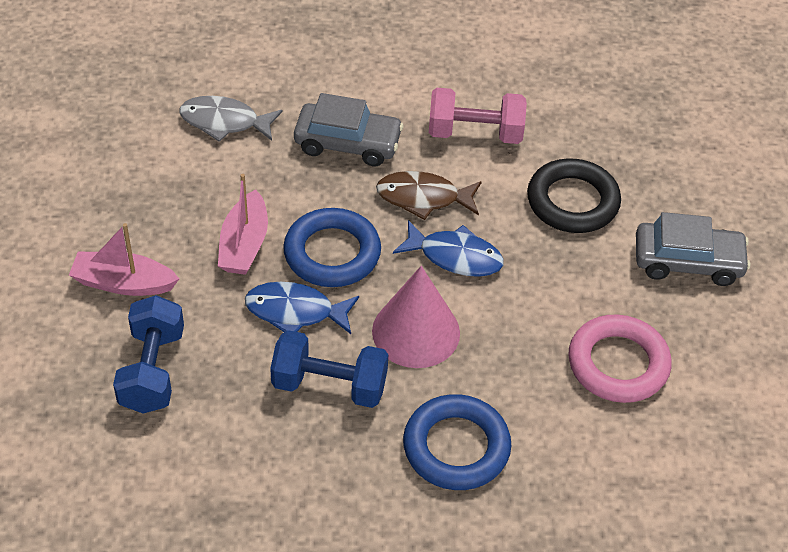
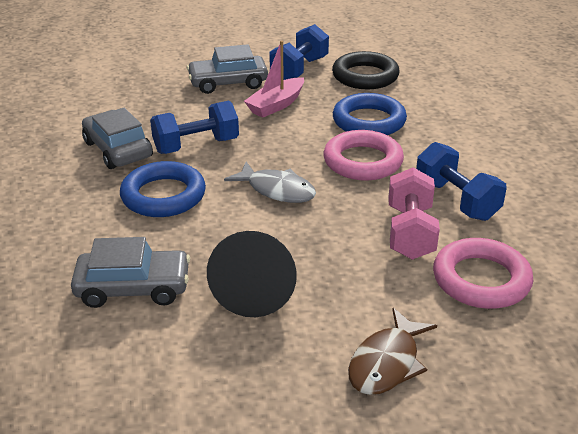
black cone: none = 0 -> [207,231,297,317] = 1
blue dumbbell: [113,295,184,414] [270,330,388,408] = 2 -> [150,101,239,154] [269,24,329,80] [416,142,507,221] = 3
blue fish: [245,282,359,334] [393,220,504,277] = 2 -> none = 0
grey car: [294,93,403,166] [636,212,750,286] = 2 -> [71,237,190,308] [82,108,153,169] [187,44,268,94] = 3
pink boat: [69,223,179,296] [218,174,268,275] = 2 -> [244,40,304,118] = 1
pink cone: [372,266,460,368] = 1 -> none = 0
pink ring: [568,315,672,403] = 1 -> [324,130,404,180] [433,238,533,309] = 2

